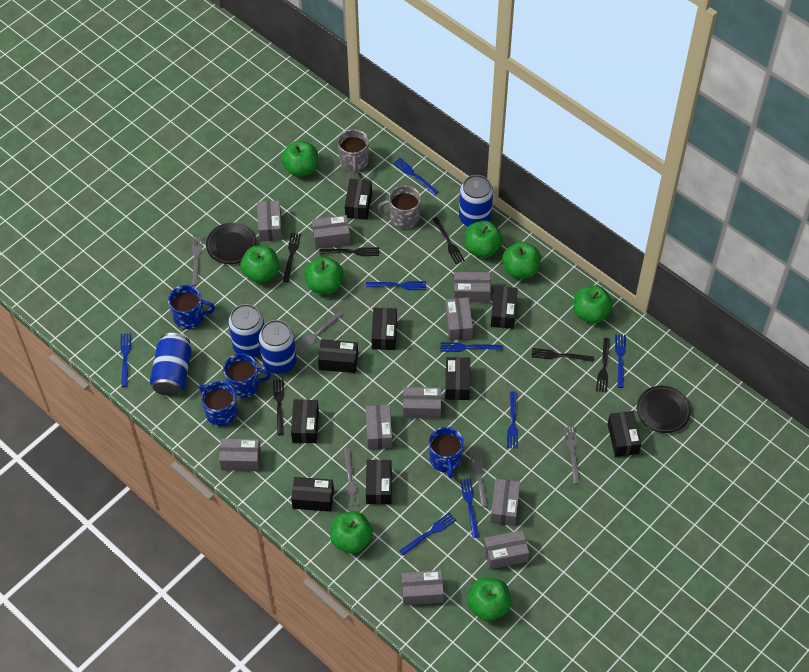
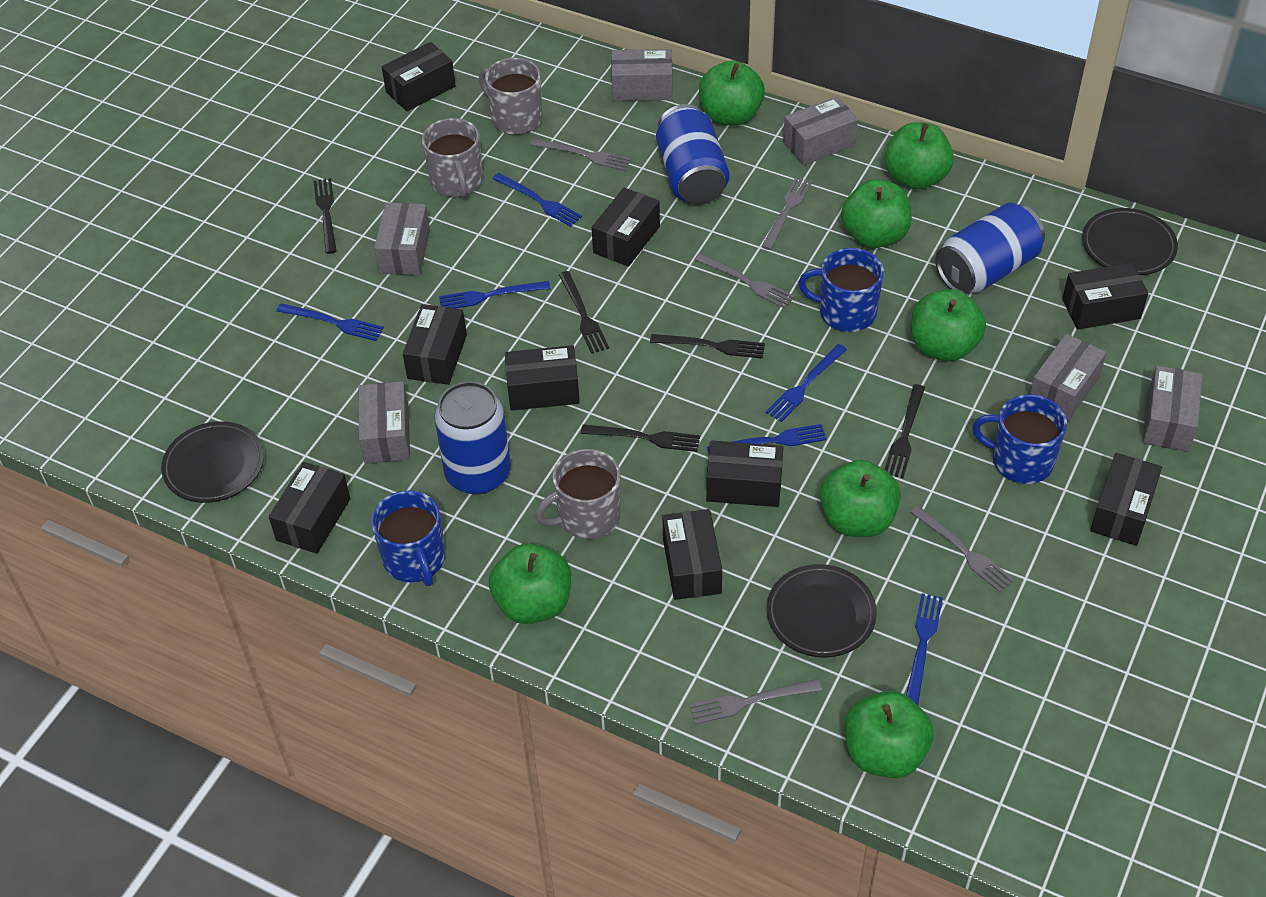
black fork: [273,379,284,435] [283,233,301,282] [319,247,379,256] [433,217,465,264] [532,348,594,362] [596,338,610,392] = 6 -> [313,178,337,254] [558,271,609,354] [581,424,700,452] [650,334,765,359] [885,384,925,478] = 5
black plate: [206,222,257,264] [637,386,691,433] = 2 -> [161,421,264,503] [767,564,877,658] [1082,208,1178,275] = 3
blue can: [150,333,192,396] [228,304,264,358] [259,320,297,374] [459,175,493,227] = 4 -> [434,381,511,495] [656,104,730,205] [935,203,1045,294] = 3
blue fork: [120,333,131,387] [366,281,426,290] [393,158,439,195] [400,512,456,556] [441,342,502,352] [460,478,479,538] [507,392,518,448] [615,334,626,388] = 8 -> [276,303,384,341] [439,281,550,309] [493,173,582,227] [707,424,827,454] [766,344,847,422] [906,593,943,705] = 6
blue mug: [168,285,215,329] [199,381,238,426] [223,353,271,398] [429,427,464,478] = 4 -> [371,490,445,586] [798,248,884,332] [972,394,1067,484] = 3
green apple: [241,246,279,283] [281,141,318,177] [304,256,343,294] [330,511,373,553] [465,221,503,258] [467,578,511,621] [502,242,541,279] [574,285,613,323] = 8 -> [489,543,571,624] [699,61,765,126] [820,460,901,537] [841,179,912,248] [845,691,934,778] [884,122,954,190] [911,289,986,361] = 7
grey box: [219,439,261,471] [257,200,282,242] [312,215,350,249] [366,405,392,449] [401,570,444,606] [403,387,441,419] [445,298,473,341] [454,272,491,302] [484,530,529,569] [490,479,520,526] = 10 -> [359,381,410,464] [374,202,430,276] [611,49,673,101] [783,96,858,165] [1030,334,1107,421] [1142,366,1203,452] = 6
grey mug: [338,129,369,174] [378,186,421,229] = 2 -> [422,118,483,198] [479,58,543,135] [535,449,621,539] = 3

